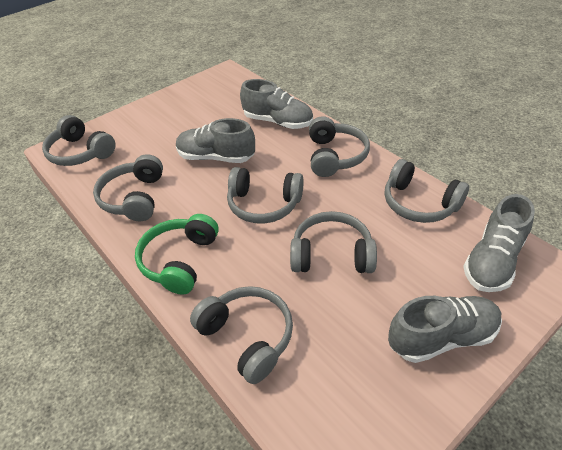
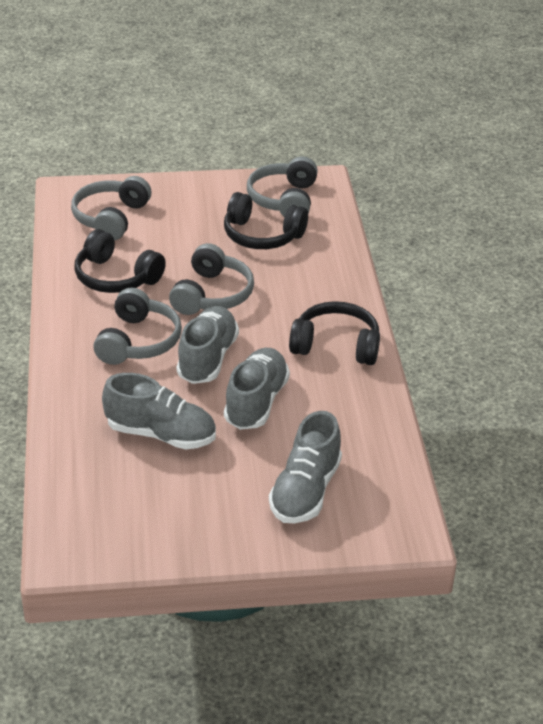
black headphones: none = 0 -> [74,229,166,293] [224,192,308,249] [289,301,380,365] = 3
green headphones: [135,214,219,295] = 1 -> none = 0
grey headphones: [42,115,115,166] [93,154,163,221] [190,286,293,384] [227,167,304,223] [290,211,377,273] [309,116,370,177] [384,159,469,223] = 7 -> [71,176,152,240] [93,288,182,365] [169,243,254,315] [247,156,318,217] = 4

